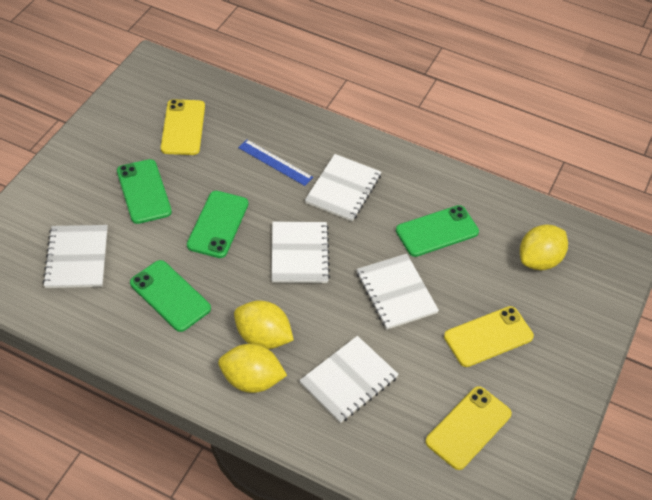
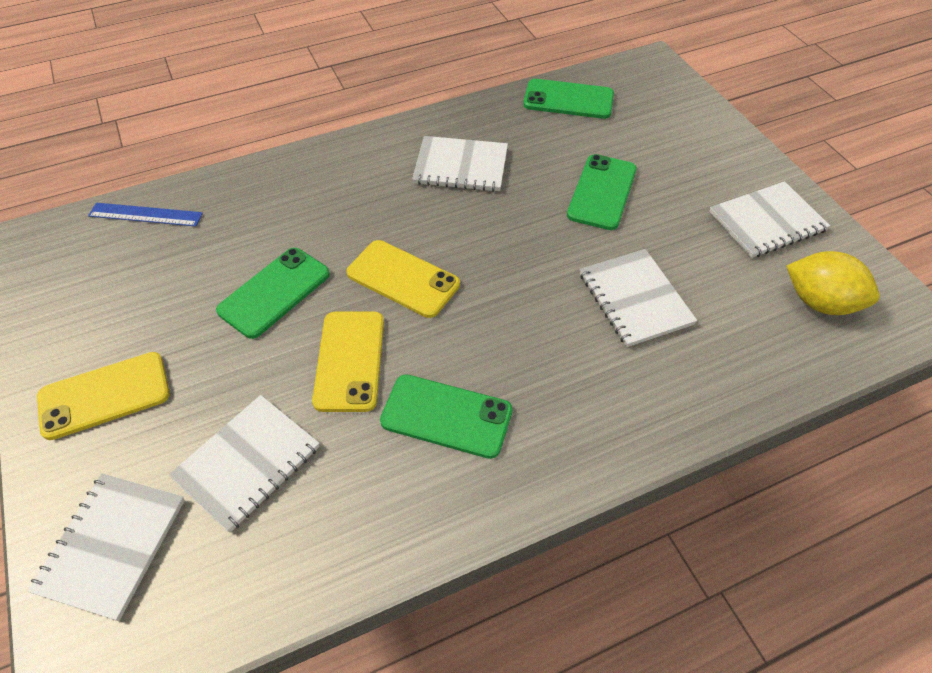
yellow lemon: [218,344,287,393] [234,300,294,349] [520,224,568,270] = 3 -> [787,251,880,315] = 1

